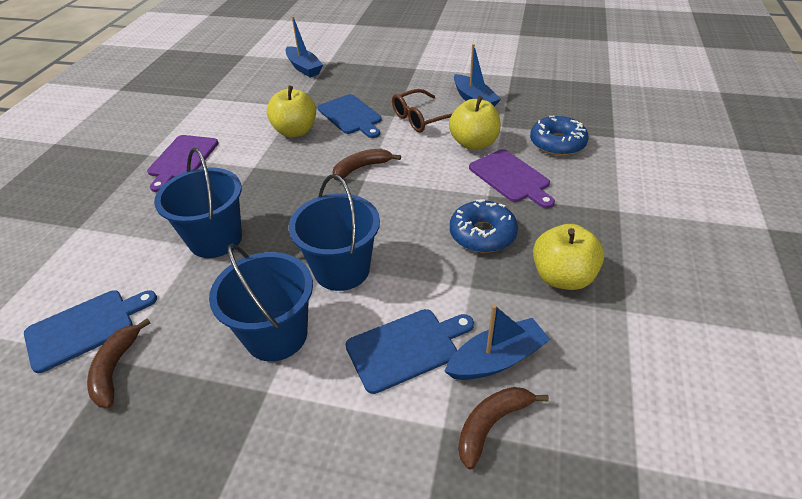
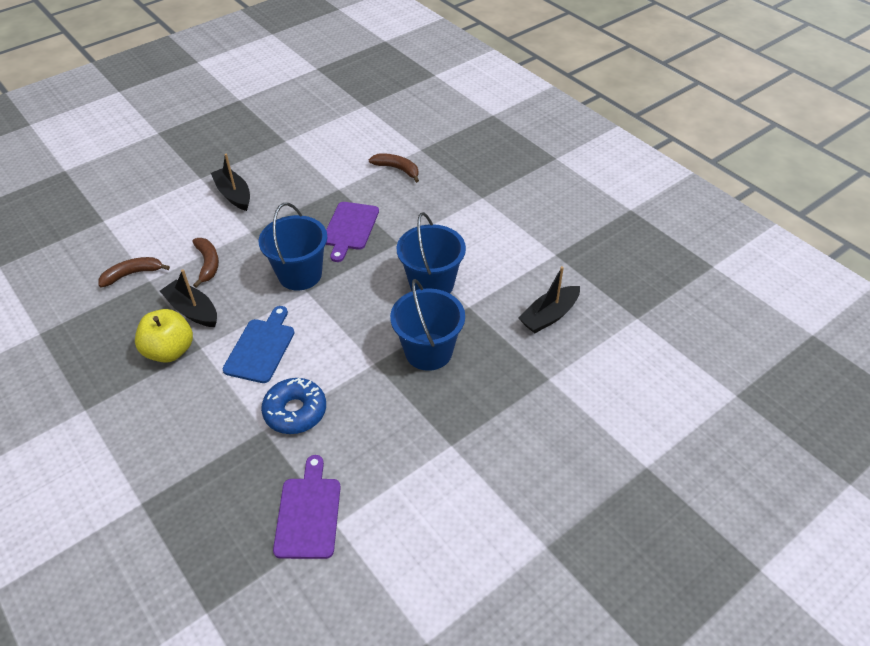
black boat: none = 0 -> [160,269,217,327] [211,154,250,211] [518,266,580,333] = 3
blue boat: [286,17,323,77] [444,304,551,380] [454,44,501,107] = 3 -> none = 0
blue cutting board: [24,290,157,373] [318,94,382,138] [345,309,474,394] = 3 -> [223,306,294,383] = 1
blue donut: [450,199,518,253] [530,116,588,156] = 2 -> [261,378,326,434] = 1
brown glasses: [392,89,452,132] = 1 -> none = 0
yellow apple: [267,85,316,137] [449,96,501,150] [533,224,604,290] = 3 -> [135,309,193,363] = 1

